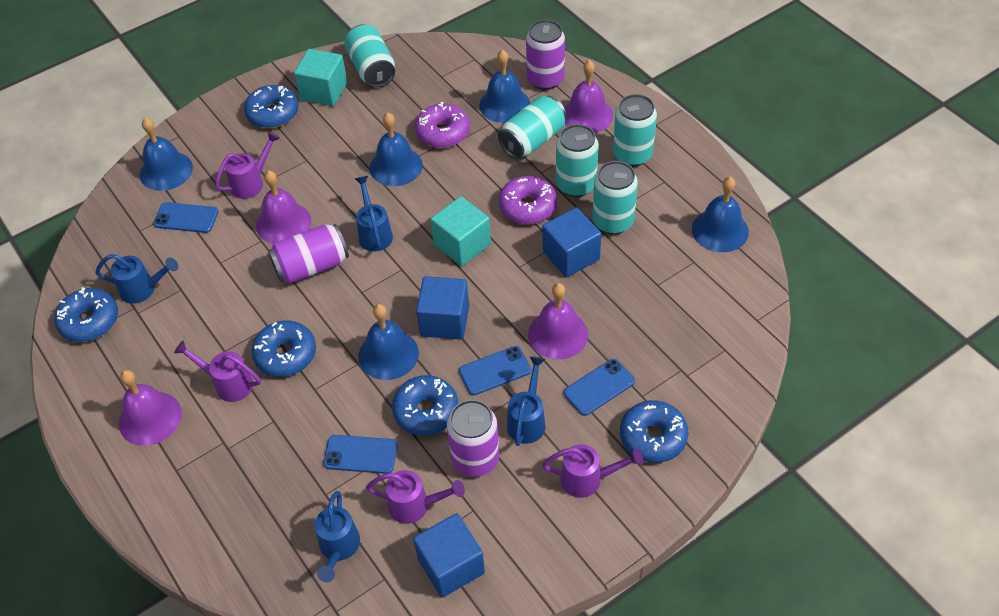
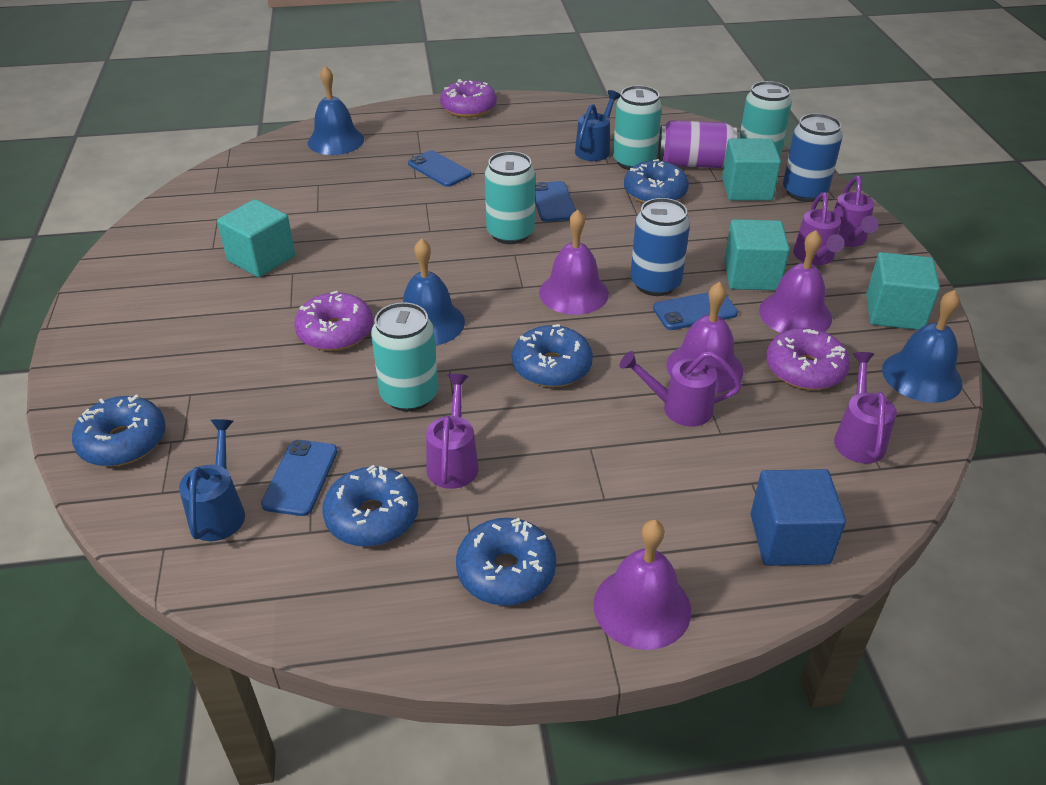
blue bell: [140,118,193,191] [359,304,419,380] [369,112,423,186] [479,50,530,123] [692,177,749,252] = 5 -> [308,66,364,155] [403,238,465,346] [882,290,963,403] = 3
blue can: none = 0 -> [630,198,690,296] [783,113,842,202] = 2
blue cube: [413,513,485,598] [416,276,469,340] [542,207,601,277] = 3 -> [751,469,846,566] = 1
blue watering can: [95,254,178,304] [315,491,360,582] [355,176,393,252] [507,356,546,446] = 4 -> [179,419,245,541] [575,90,621,161] = 2
purple can: [268,224,349,284] [447,400,500,477] [526,20,565,90] = 3 -> [658,120,737,168] = 1
purple donut: [415,102,470,148] [499,176,557,224] = 2 -> [294,291,373,351] [440,79,497,118] [766,328,850,390] = 3
purple watering can: [174,340,261,402] [215,131,280,199] [366,470,465,524] [542,444,643,498] = 4 -> [426,374,479,489] [620,351,742,426] [793,192,845,265] [833,176,879,247] [834,352,897,463] = 5
turquoise can: [344,24,395,87] [498,96,567,159] [556,124,599,197] [592,161,638,234] [613,94,657,167] = 5 -> [371,302,439,412] [485,151,535,244] [613,85,662,170] [739,81,792,156] = 4
turquoise cube: [294,49,347,106] [431,196,491,266] = 2 -> [217,199,295,277] [722,139,781,201] [724,219,790,290] [866,252,940,330] = 4

